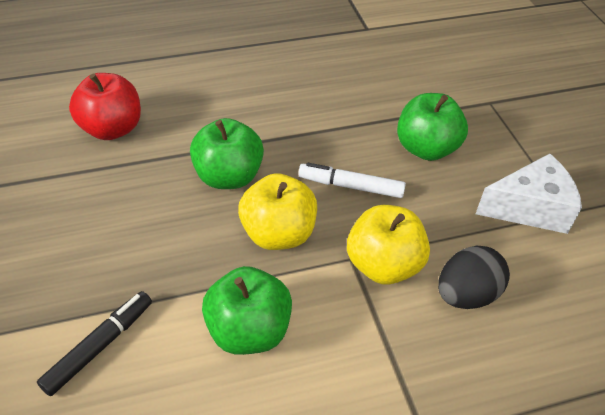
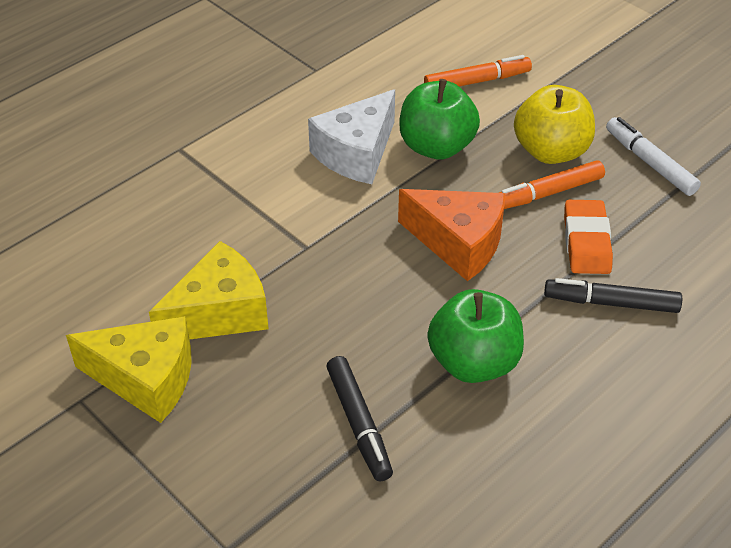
black egg: [438,245,510,309] = 1 -> none = 0
black marker: [37,291,152,396] = 1 -> [326,356,393,482] [544,278,682,313] = 2
green apple: [190,118,264,189] [202,266,292,355] [397,93,468,161] = 3 -> [399,79,480,159] [427,289,524,383] = 2
orange cheese: none = 0 -> [398,189,505,281] = 1
orange eraser: none = 0 -> [564,200,613,274] = 1
orange marker: none = 0 -> [424,55,532,86] [499,160,605,209] = 2
red apple: [69,73,141,140] = 1 -> none = 0
yellow apple: [238,173,317,250] [347,205,430,285] = 2 -> [514,85,595,164] = 1
yellow cheese: none = 0 -> [66,316,191,423] [149,241,269,340] = 2

